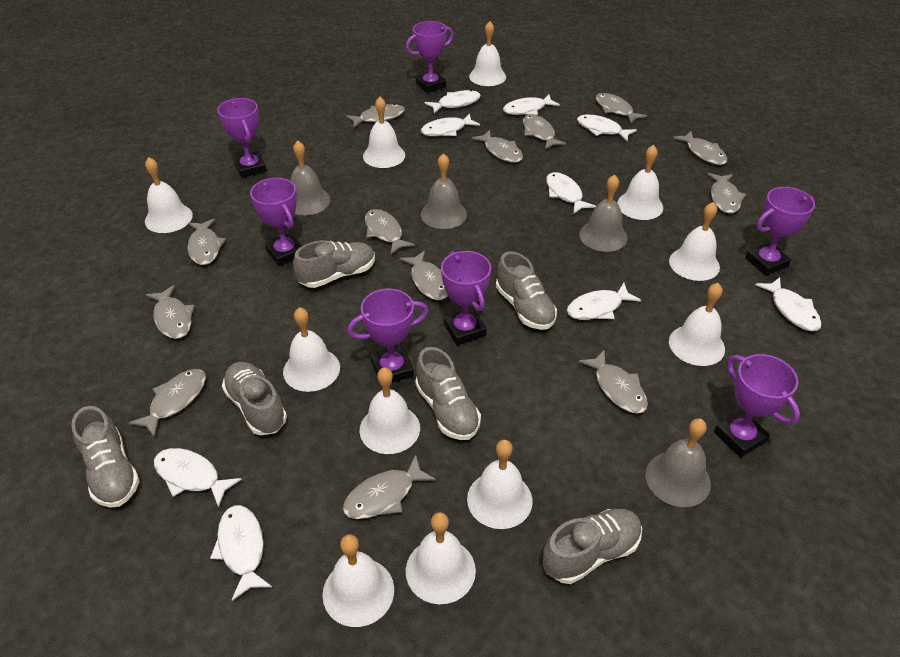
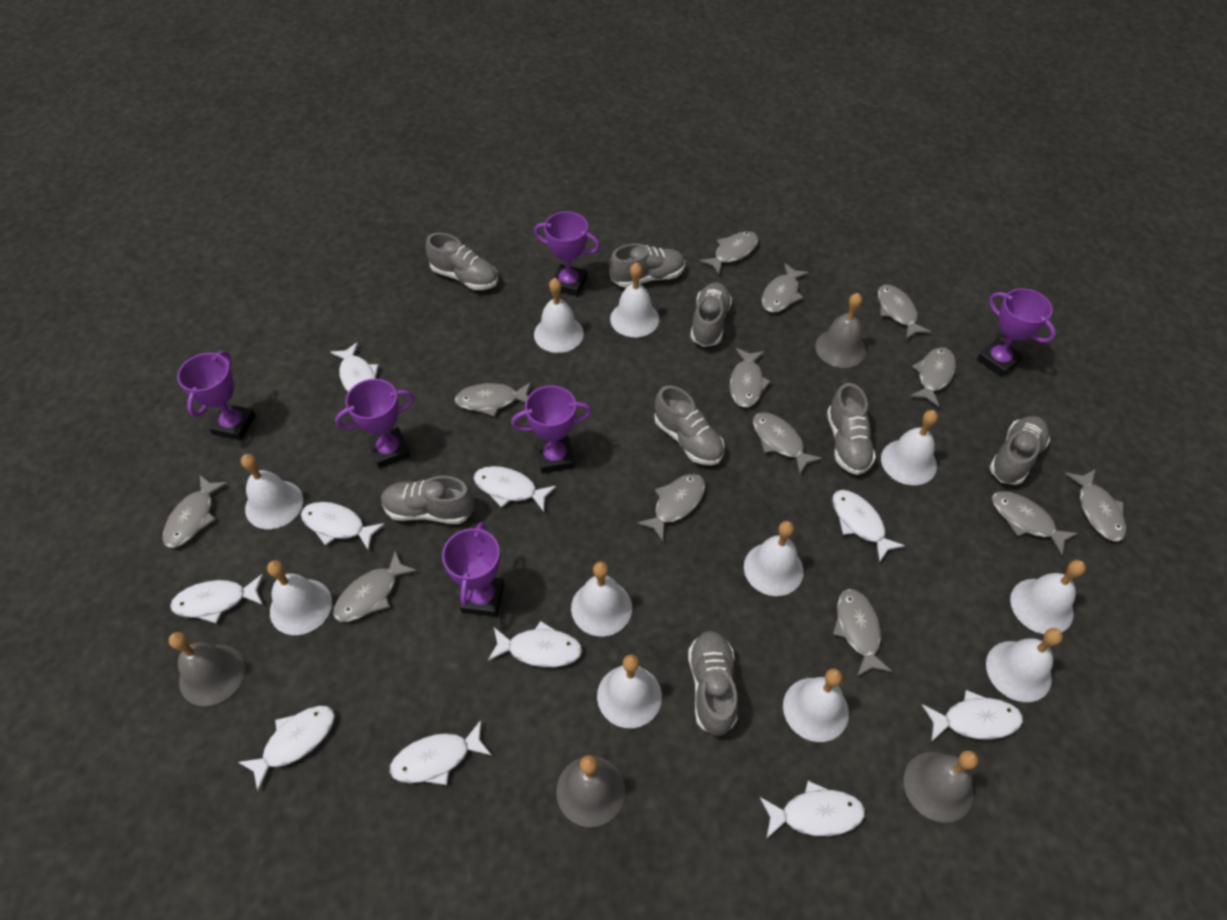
grey shoe: [71,406,140,508] [222,362,287,435] [293,240,375,288] [415,347,481,440] [496,251,557,330] [543,509,642,584] = 6 -> [381,476,474,524] [426,233,498,290] [609,244,685,288] [655,386,725,465] [688,631,738,736] [691,282,732,347] [827,383,876,475] [990,416,1050,485] = 8
purple trophy: [217,98,267,178] [250,178,302,266] [348,289,428,383] [406,21,454,93] [441,251,491,345] [714,354,800,457] [746,187,815,275] = 7 -> [177,351,256,440] [335,379,415,468] [442,522,504,617] [511,385,592,473] [534,212,600,296] [977,288,1056,377] = 6
white fish: [154,448,242,508] [210,505,272,601] [421,113,480,136] [424,90,481,114] [503,95,560,115] [546,172,596,214] [567,283,641,320] [577,115,637,141] [756,277,822,331] = 9 -> [170,574,263,623] [238,705,335,791] [301,502,385,551] [330,342,378,392] [389,720,492,785] [473,466,556,512] [488,621,583,667] [760,781,865,839] [832,490,905,562] [922,690,1023,742] = 10

